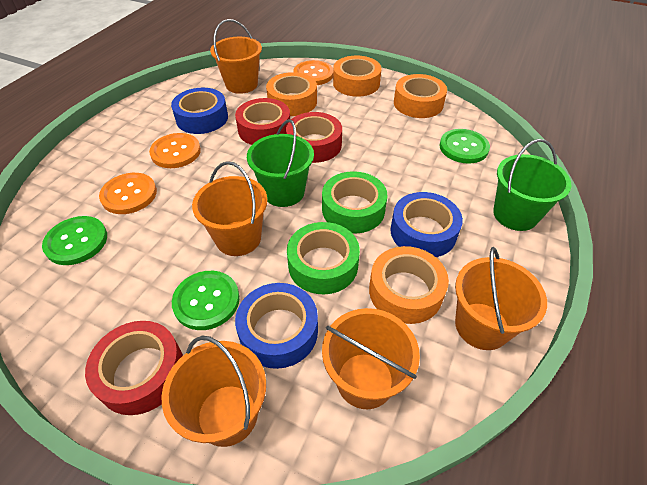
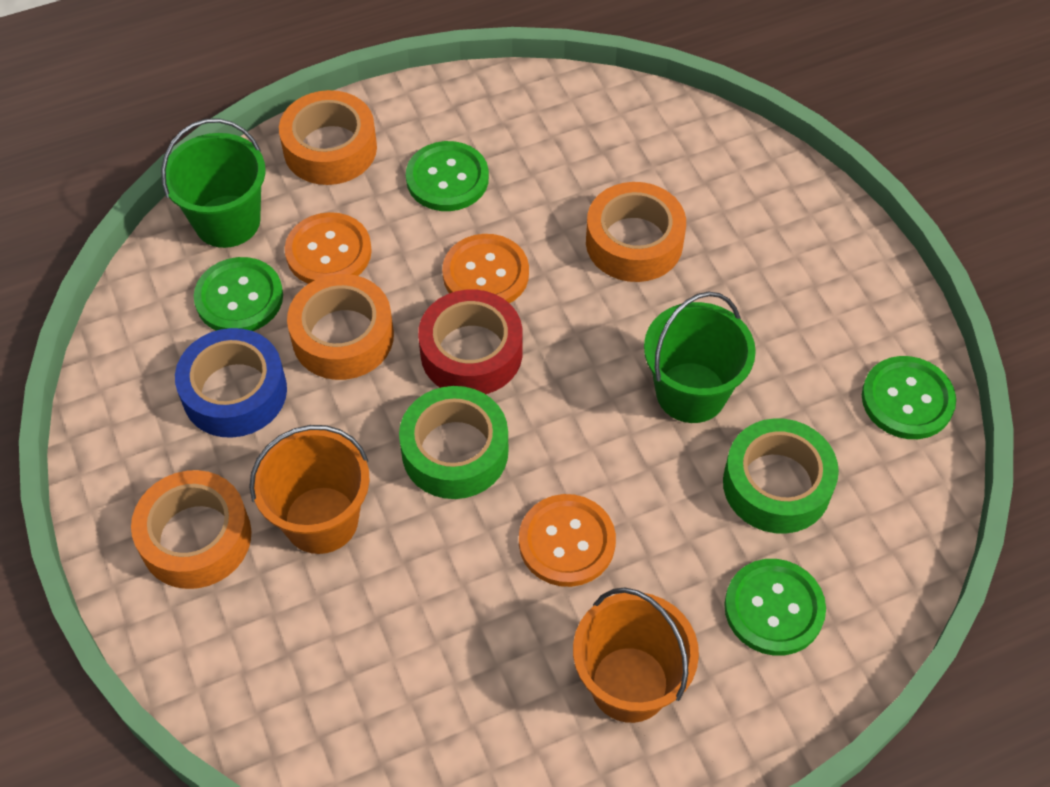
blue tape: [171,88,228,134] [235,283,318,369] [390,192,463,257] = 3 -> [175,328,287,438] = 1
green button: [42,216,107,265] [172,271,240,330] [440,129,490,164] = 3 -> [194,257,283,331] [406,141,489,211] [724,559,826,656] [862,356,956,439] = 4
orange bucket: [162,335,266,447] [192,161,267,256] [210,19,262,94] [322,308,420,409] [455,247,547,350] = 5 -> [249,425,370,554] [573,588,699,723] = 2
red tape: [85,321,183,415] [235,98,290,145] [286,112,342,163] = 3 -> [418,290,522,394] = 1

